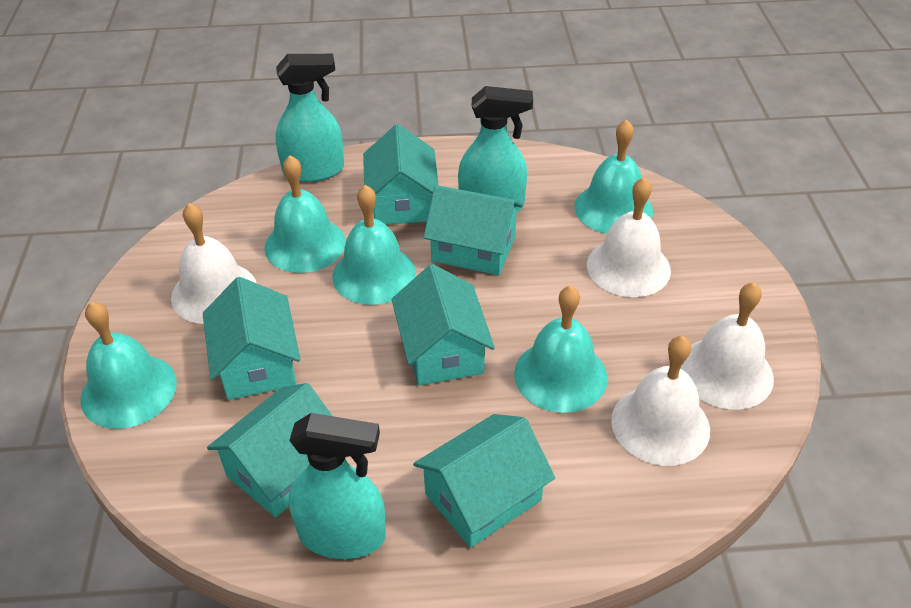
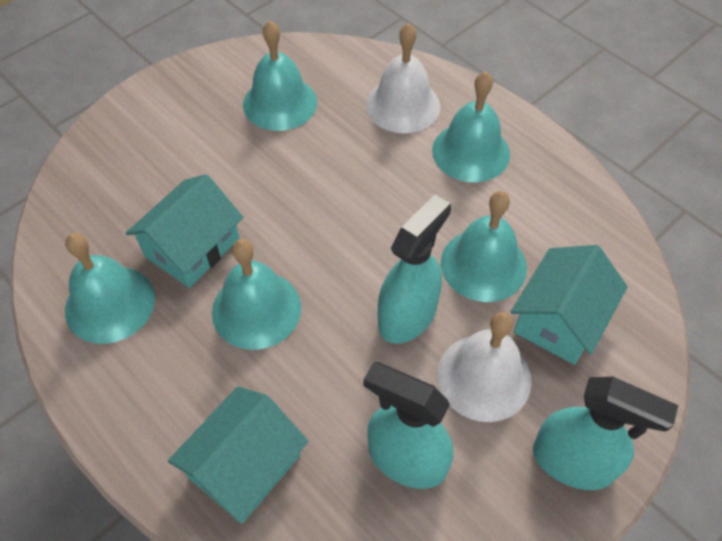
turquoise house: [203,277,300,400] [207,383,332,517] [363,124,439,224] [392,264,495,386] [413,414,555,548] [423,185,523,275] = 6 -> [126,174,243,288] [168,386,308,524] [511,245,628,365] = 3
white bell: [171,203,256,324] [587,177,671,297] [611,336,710,466] [680,282,774,410] = 4 -> [366,23,440,133] [437,312,531,422] = 2

